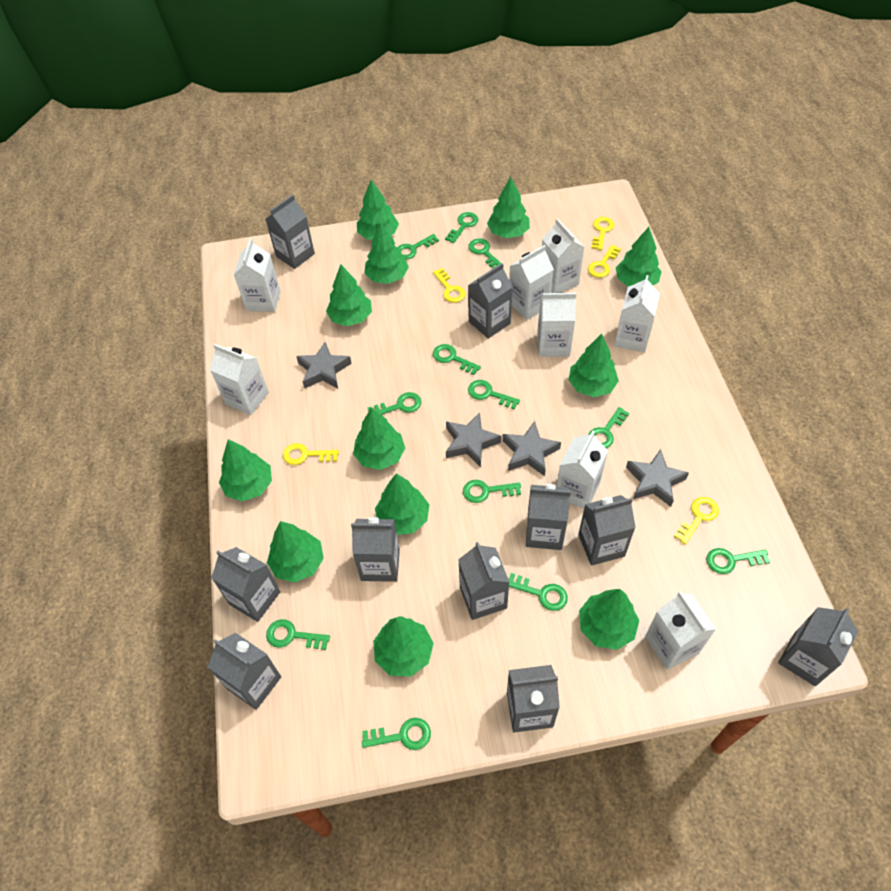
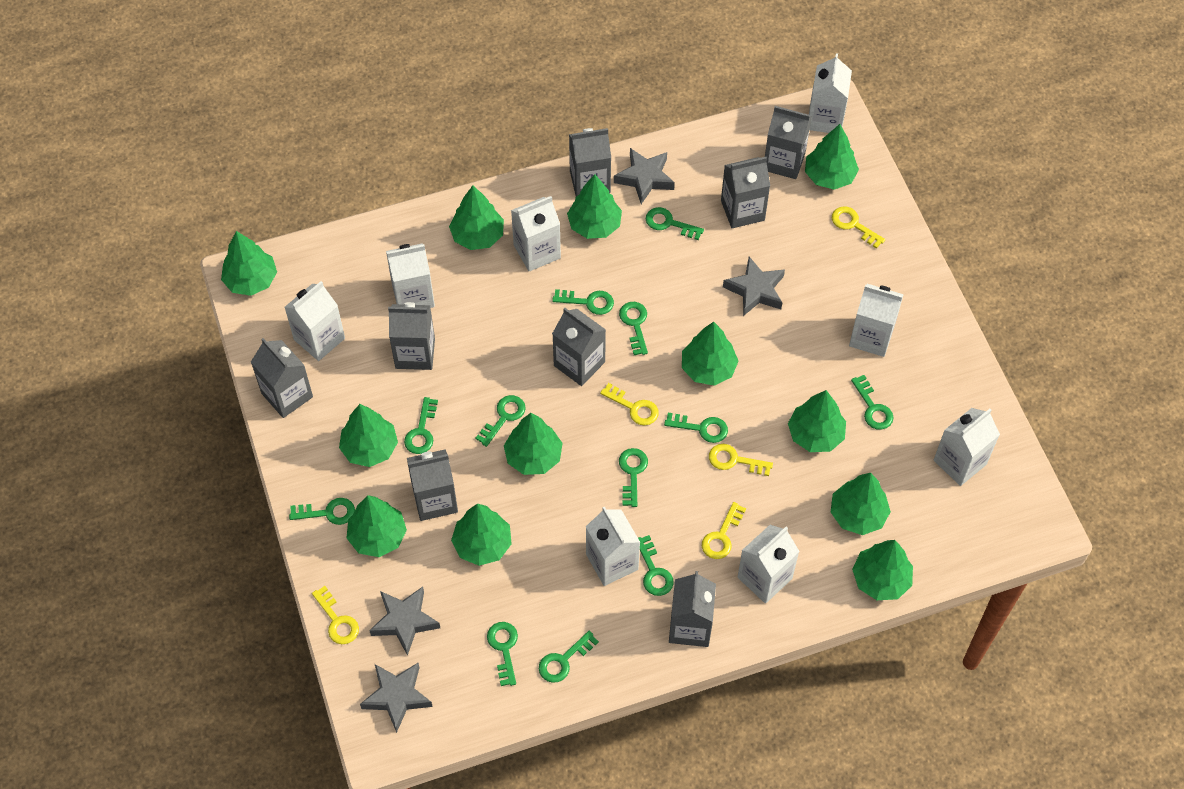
grey carton: [208,633,281,710] [211,547,280,622] [266,195,315,269] [351,517,400,582] [458,542,510,620] [468,263,513,339] [507,665,560,732] [526,484,571,550] [578,495,636,566] [778,607,858,686] = 10 -> [251,338,313,418] [388,302,435,370] [407,449,458,521] [552,308,606,386] [569,128,611,197] [669,571,716,647] [721,157,770,228] [765,106,812,179] = 8

